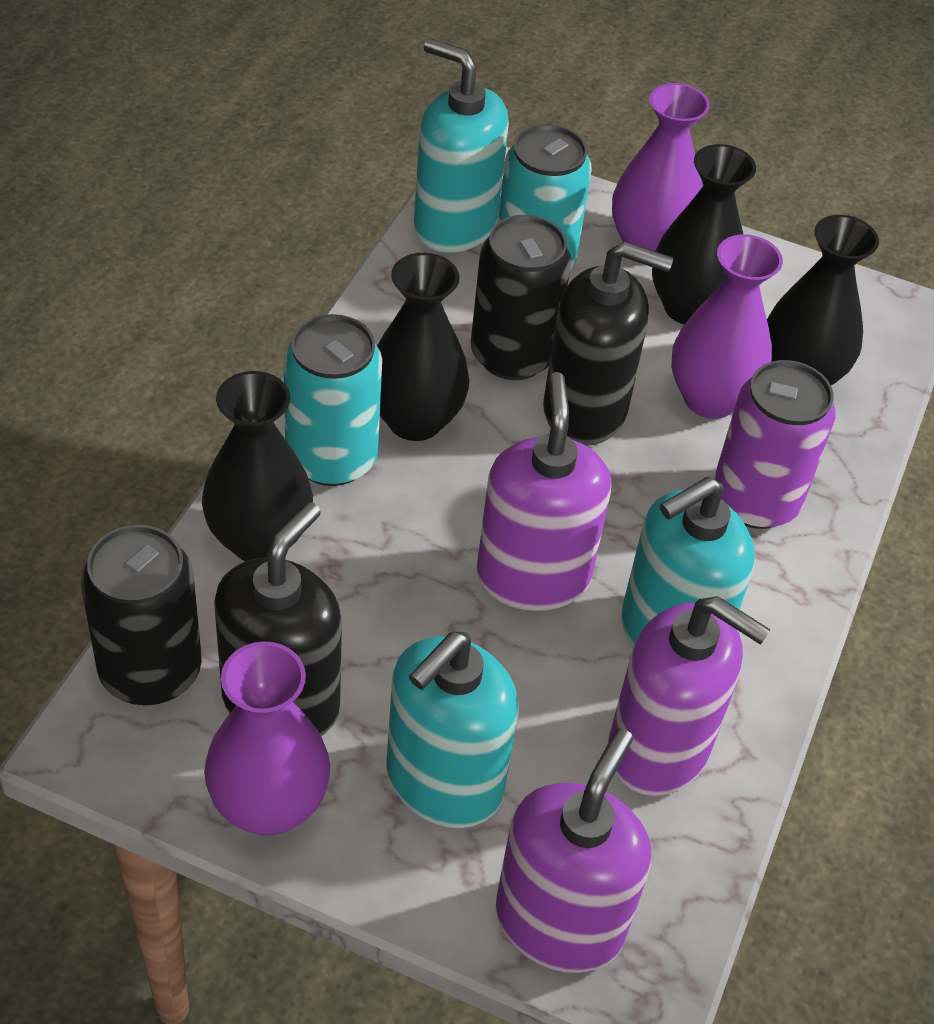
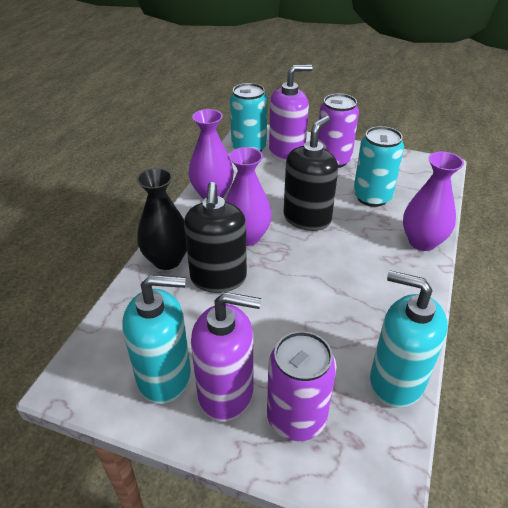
black can: [81,525,202,705] [471,215,572,380] = 2 -> none = 0
black vase: [202,371,313,561] [377,253,469,441] [652,144,756,324] [767,215,879,385] = 4 -> [136,168,187,270] = 1
purple can: [714,360,836,529] = 1 -> [267,331,336,441] [318,93,359,168] = 2
purple soap dispenser: [476,372,611,611] [496,728,651,973] [608,596,771,796] = 3 -> [191,292,261,422] [269,65,313,163] = 2
turquoise soap dispenser: [386,632,519,828] [414,38,509,253] [621,477,755,647] = 3 -> [122,275,191,404] [370,271,448,408] = 2

